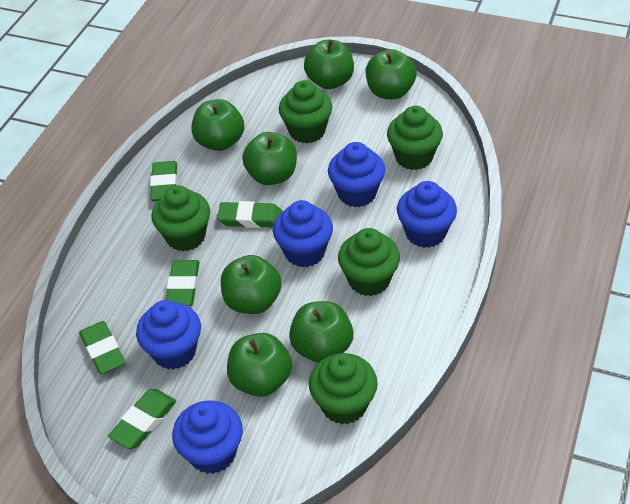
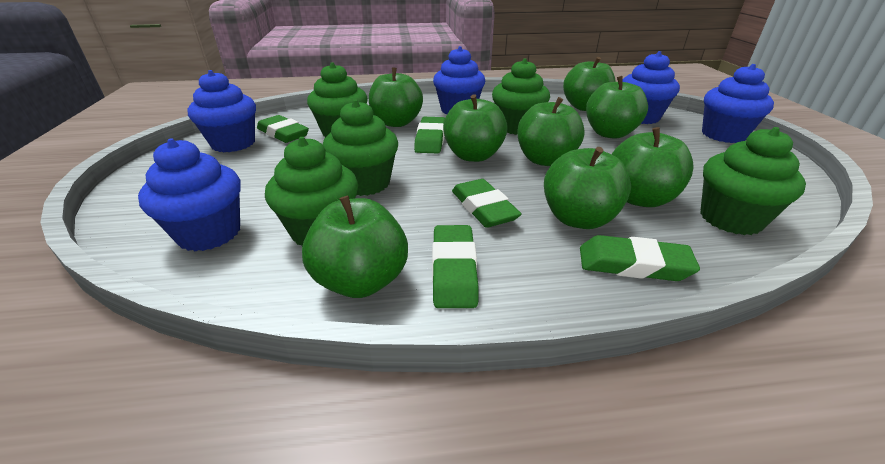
green apple: [191,99,244,151] [221,255,282,314] [227,333,292,397] [242,132,297,185] [289,301,354,363] [304,40,354,89] [366,49,417,100] = 7 -> [302,196,408,298] [369,68,423,127] [443,94,508,162] [517,97,585,166] [544,147,631,229] [563,57,616,111] [586,76,648,139] [612,127,694,207] = 8

